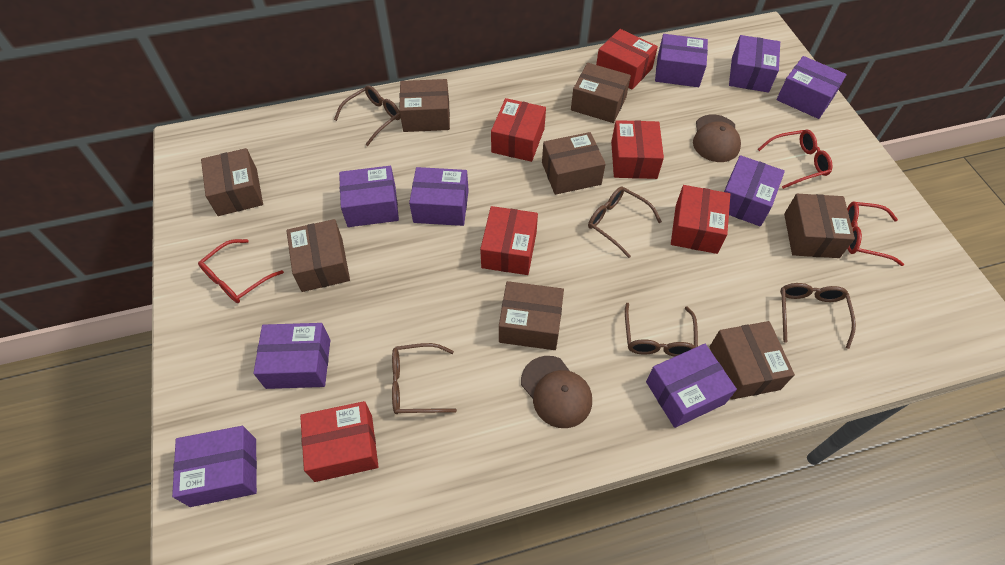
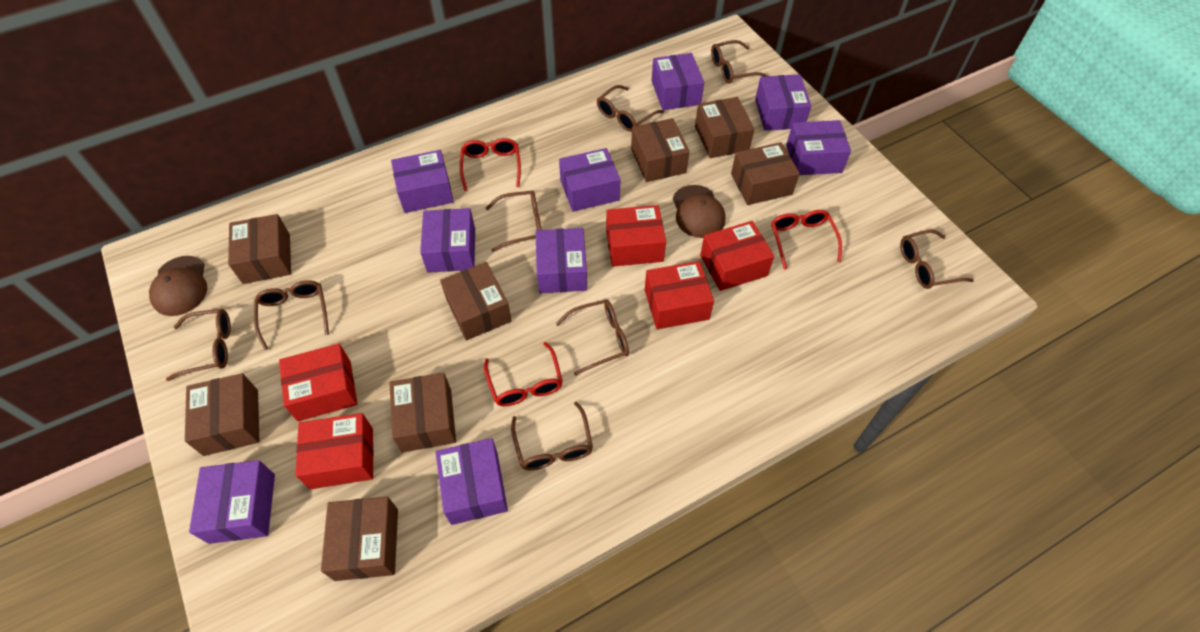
brown glasses: [334,85,401,146] [392,343,457,414] [588,187,662,258] [625,303,698,357] [780,283,856,349] = 5 -> [166,309,231,381] [254,280,329,350] [486,190,542,252] [511,402,593,470] [556,300,629,376] [597,85,664,132] [711,40,768,84] [900,230,974,289] = 8
red box: [300,401,378,482] [480,206,538,275] [491,98,546,162] [596,29,658,89] [611,120,664,179] [671,185,730,254] = 6 -> [279,344,357,421] [296,413,374,489] [606,205,666,267] [645,261,714,329] [700,221,774,291] = 5

